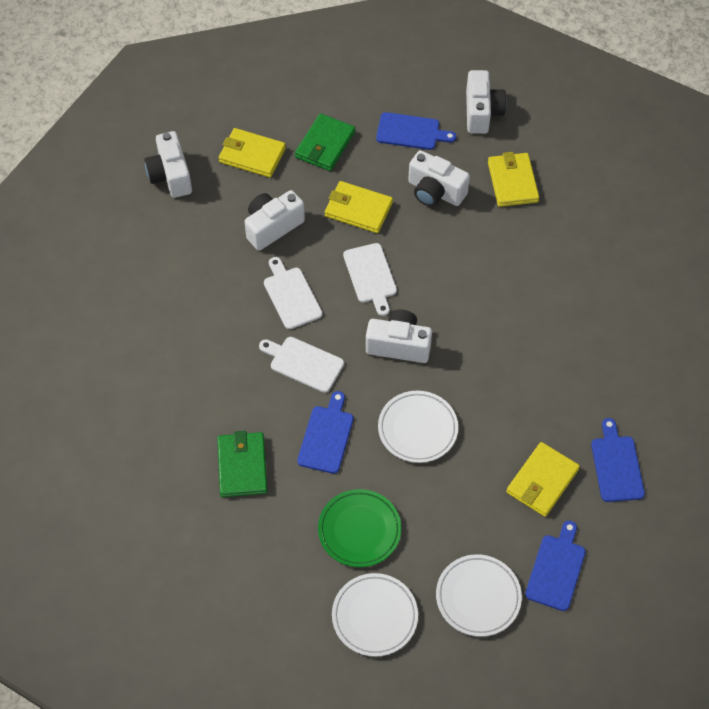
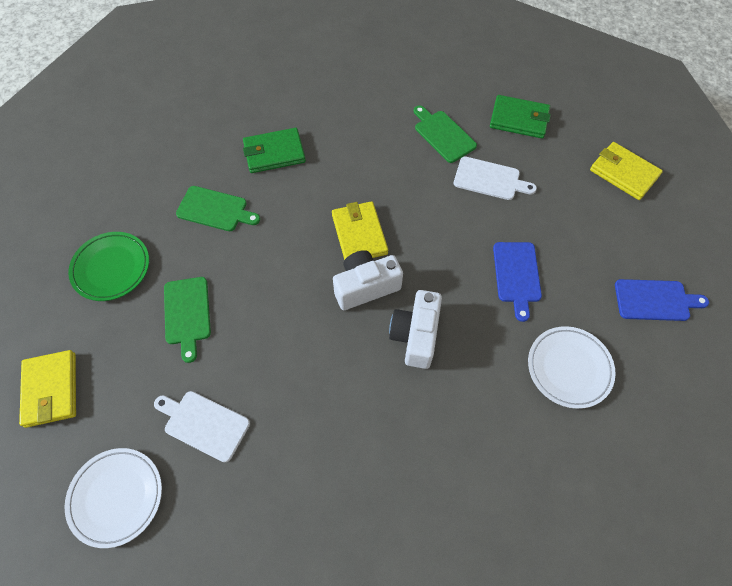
blue cutting board: [297,391,353,474] [376,112,456,150] [525,521,586,611] [591,418,645,502] = 4 -> [493,242,542,322] [615,279,709,321] = 2
green cutting board: none = 0 -> [164,277,211,363] [176,186,260,231] [414,105,477,163] = 3
white camera: [144,131,192,198] [245,190,305,251] [366,309,432,363] [408,150,470,207] [466,70,506,134] = 5 -> [333,250,403,310] [389,290,442,369] = 2
white cutting board: [259,337,344,393] [264,257,322,329] [343,243,397,316] = 3 -> [154,391,250,462] [454,156,537,200] = 2
white plate: [332,573,418,657] [378,391,458,463] [436,554,522,637] = 3 -> [65,448,162,548] [528,326,616,409] = 2
yellow wallet: [219,128,286,178] [325,181,393,233] [488,152,539,207] [506,442,580,517] = 4 -> [19,350,76,428] [332,201,388,260] [590,142,663,200] = 3

